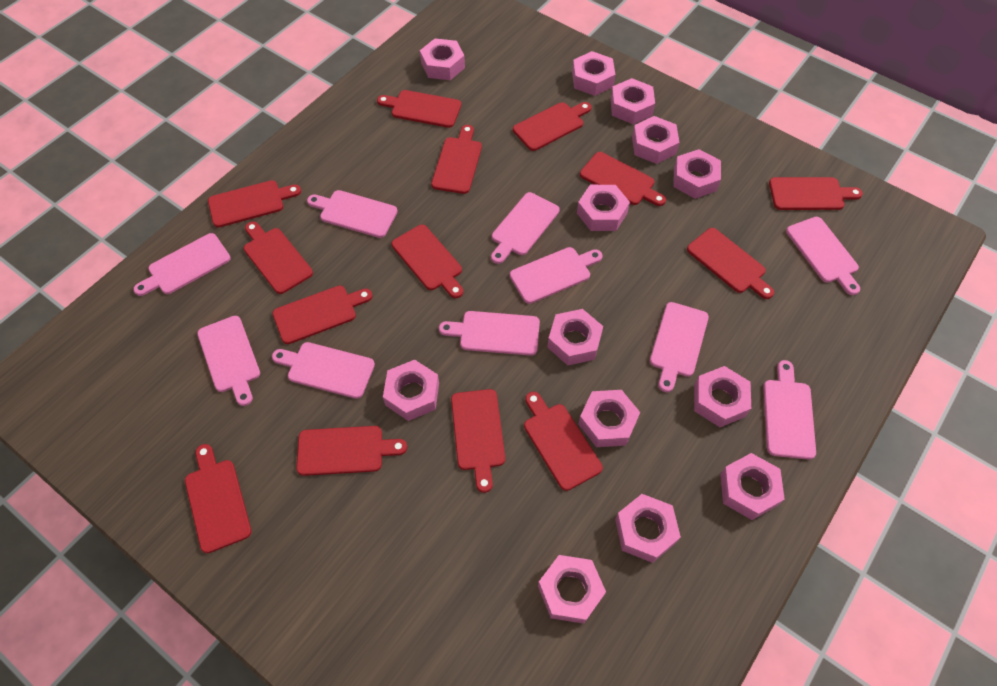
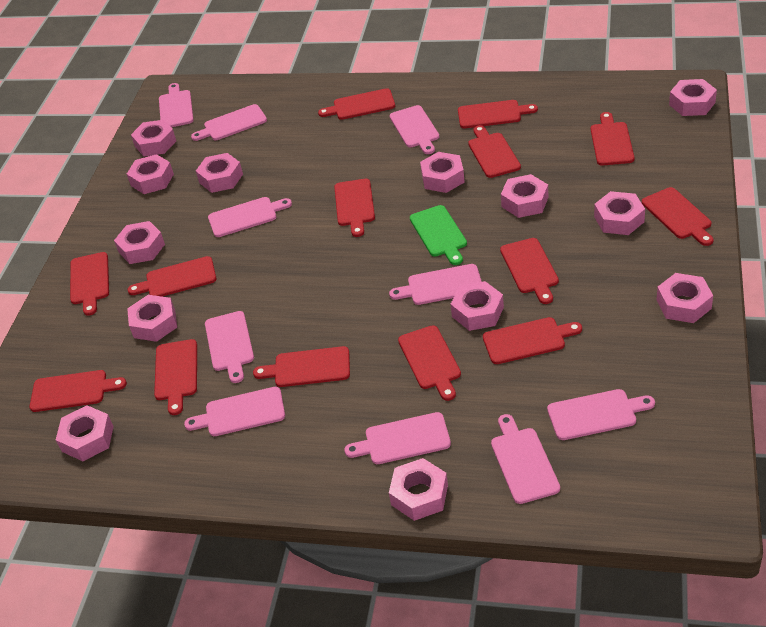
green cutting board: none = 0 -> [410,205,467,265] = 1

